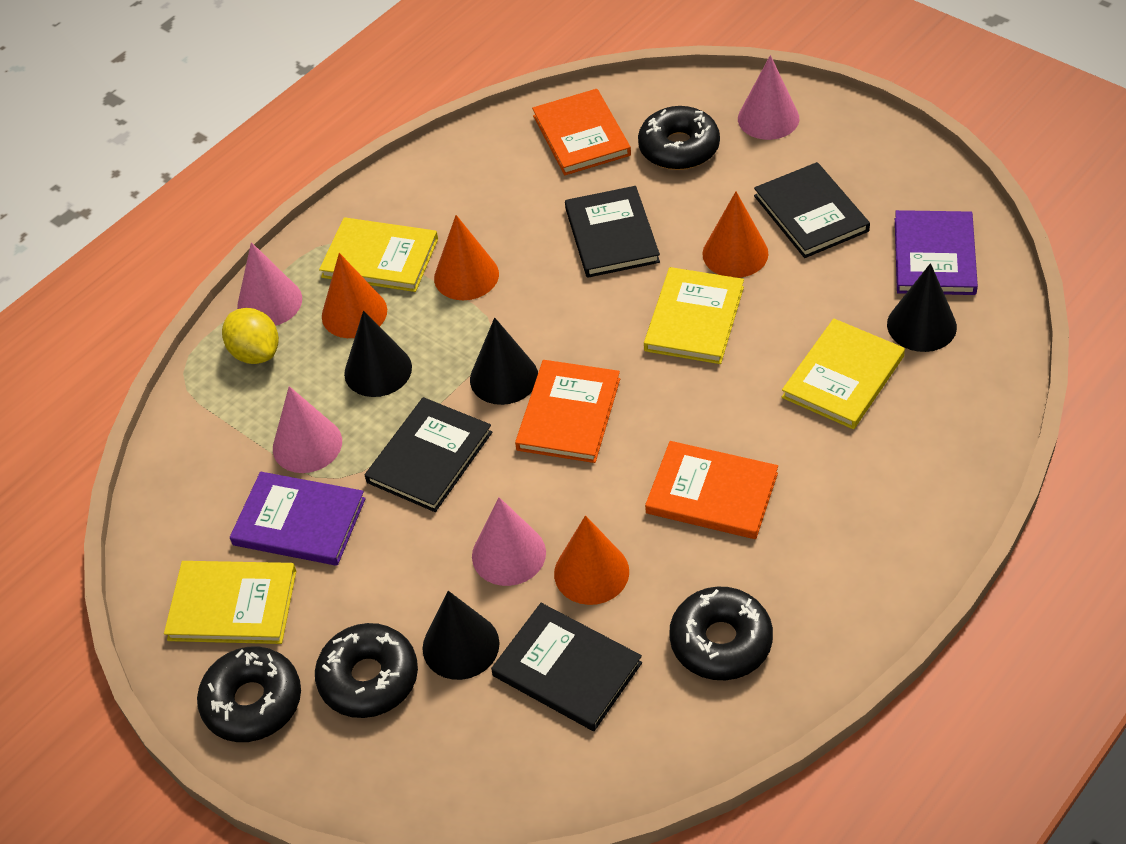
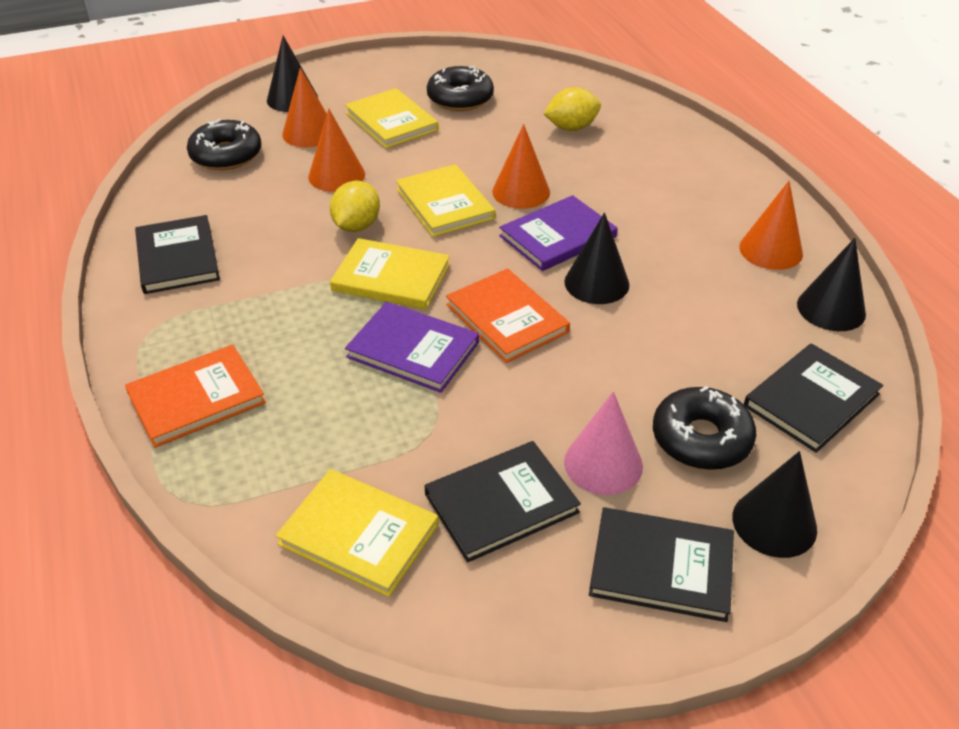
black donut: [197,647,301,742] [315,623,418,718] [638,106,720,170] [669,587,773,680] = 4 -> [187,119,261,170] [427,66,494,111] [653,386,757,470] = 3
orange book: [515,360,620,463] [532,89,631,175] [645,441,778,539] = 3 -> [125,344,266,448] [446,268,570,363] = 2
pink cone: [237,242,302,326] [273,386,342,473] [472,497,546,586] [738,55,799,140] = 4 -> [564,392,643,495] = 1
yellow lemon: [222,308,279,364] = 1 -> [330,181,380,232] [544,87,601,131] = 2

